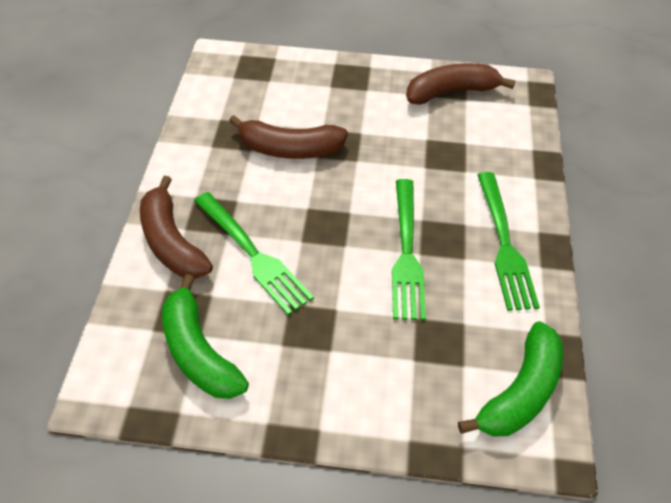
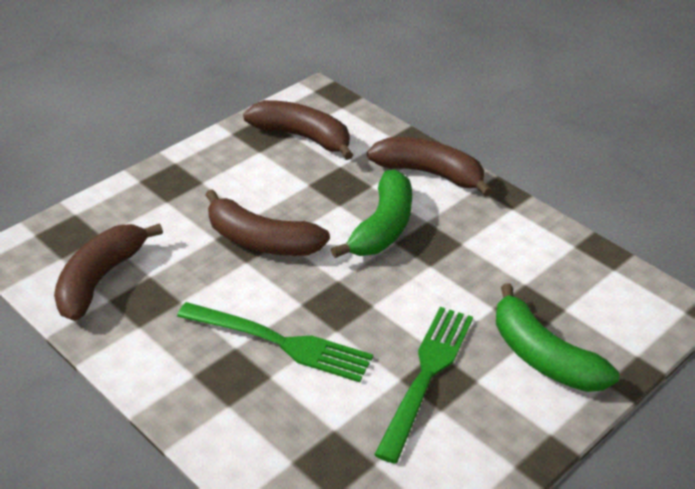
brown banana: [140,176,213,279] [229,115,348,159] [406,63,515,105] = 3 -> [54,223,163,321] [206,189,330,256] [243,100,353,160] [367,137,492,197] = 4
green fork: [194,192,314,315] [392,179,426,320] [477,172,540,311] = 3 -> [177,302,373,382] [374,307,473,464] = 2

